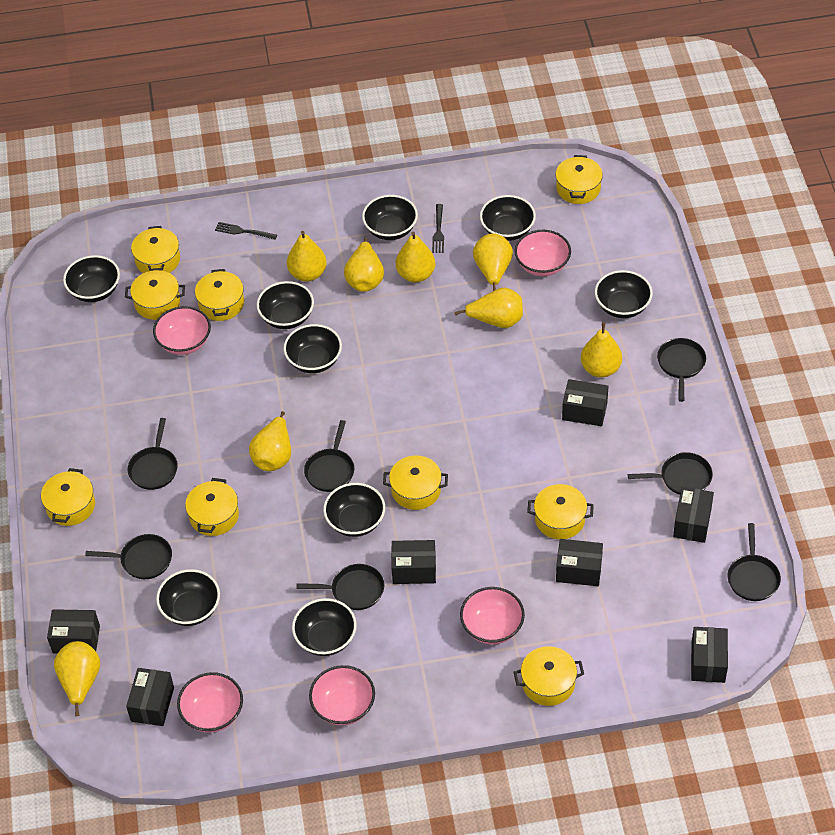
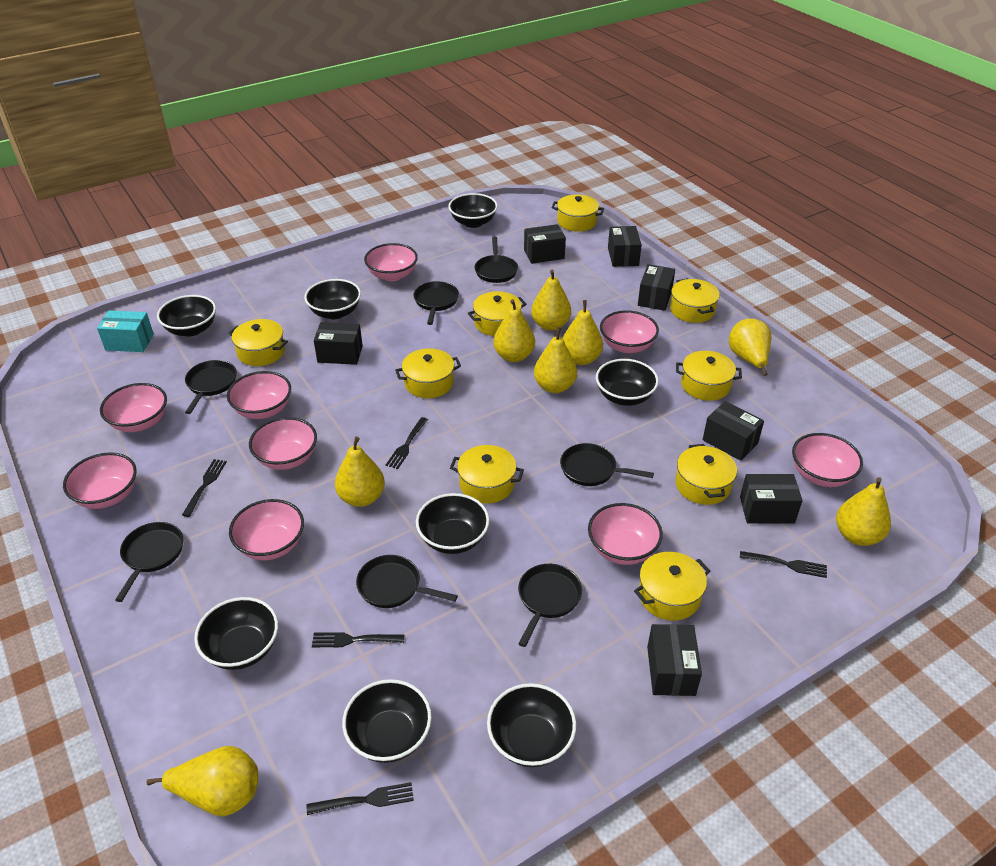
black bowl: [63,255,120,302] [156,569,220,626] [257,281,314,329] [284,324,342,373] [292,598,357,656] [323,483,385,537] [362,195,418,240] [480,195,536,241] [595,270,653,318] = 9 -> [157,295,216,337] [194,597,278,670] [304,279,361,319] [342,679,432,763] [416,493,489,554] [448,193,498,228] [487,683,576,767] [596,359,659,406] = 8
black fork: [215,222,277,240] [432,204,444,253] = 2 -> [182,459,227,517] [307,782,414,815] [312,632,404,647] [386,417,428,469] [740,551,827,578] = 5
pink bowl: [153,306,211,355] [177,672,243,733] [309,665,375,725] [460,587,525,644] [514,230,571,276] = 5 -> [63,452,137,509] [100,383,167,432] [227,371,291,419] [229,499,304,560] [249,417,317,470] [364,243,418,281] [588,503,663,565] [600,310,659,353] [792,433,863,487] = 9
turquoise box: none = 0 -> [97,311,154,352] = 1

